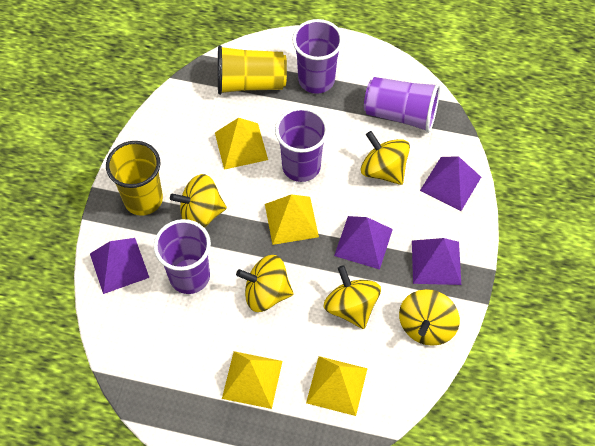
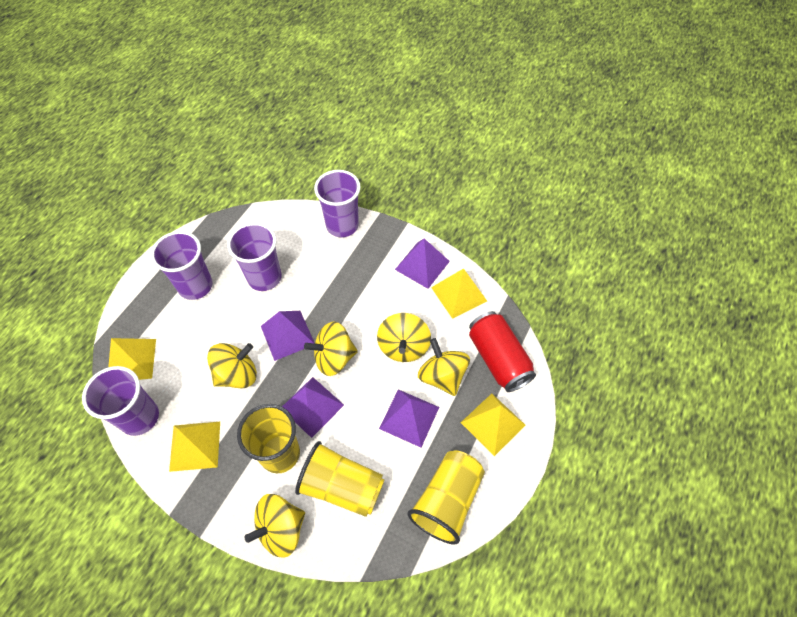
red can: none = 0 -> [469,311,536,392] = 1
yellow cup: [106,141,163,216] [218,45,287,95] = 2 -> [237,404,300,473] [295,441,384,517] [408,450,485,545] = 3

